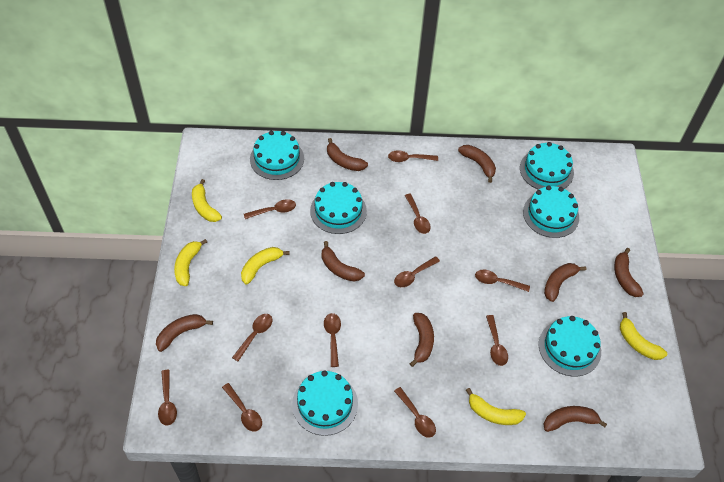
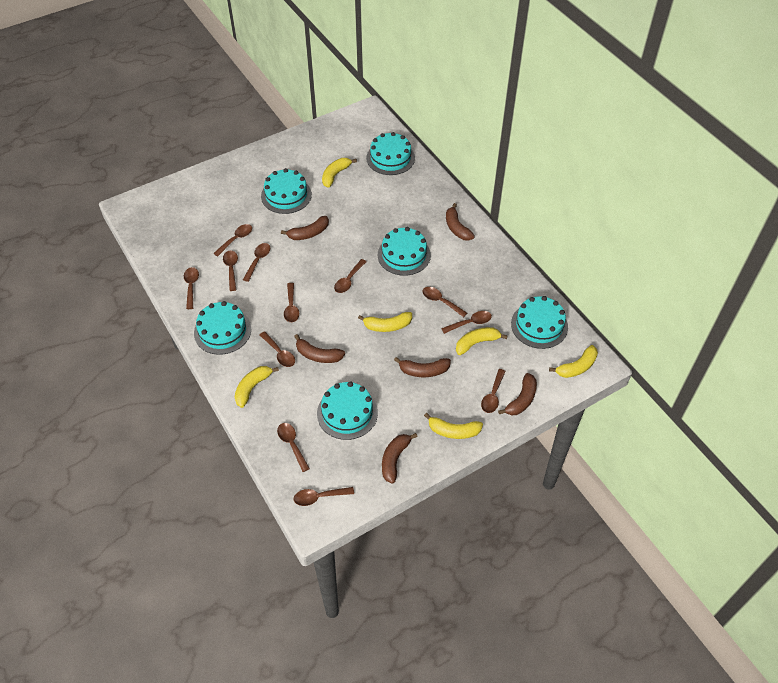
brown banana: [156,314,213,352] [322,241,365,281] [327,138,368,171] [410,313,434,367] [458,145,496,183] [544,263,587,302] [544,406,607,432] [614,248,644,297] = 8 -> [281,216,329,240] [294,334,345,363] [382,433,418,483] [394,357,451,377] [446,203,475,241] [498,373,537,415] = 6
brown spoon: [158,370,177,425] [222,383,262,431] [232,314,272,361] [244,199,296,219] [324,313,341,367] [388,150,438,162] [394,256,440,287] [394,387,436,438] [405,194,431,234] [475,270,530,292] [486,315,508,366] = 11 -> [184,267,199,309] [213,224,252,257] [223,251,238,291] [243,243,270,282] [260,331,295,367] [277,423,310,472] [284,283,299,322] [294,487,354,506] [334,259,366,293] [422,287,467,317] [441,311,492,334] [481,369,506,413] = 12
yellow banana: [174,239,207,286] [192,179,222,222] [241,247,290,285] [466,388,526,425] [620,312,667,360] = 5 -> [235,366,279,408] [322,158,357,188] [358,312,412,332] [424,413,483,439] [456,327,508,355] [549,345,598,378] = 6

